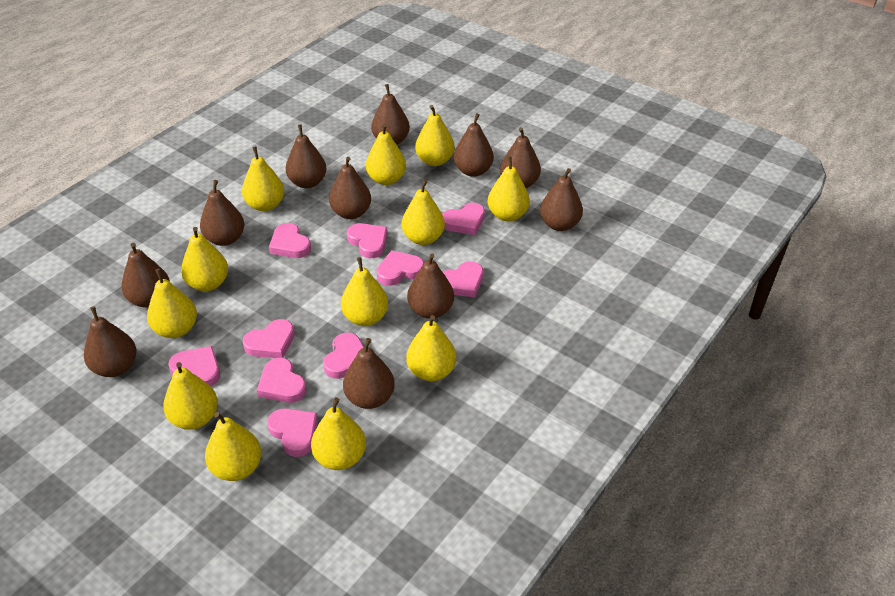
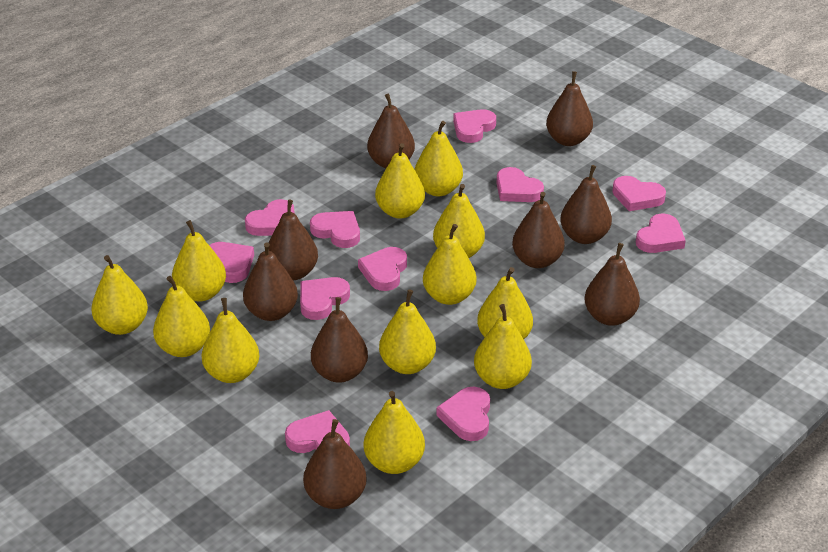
brown pear: [84,306,136,377] [121,243,170,308] [200,180,244,246] [286,124,326,188] [329,157,371,219] [343,338,395,409] [371,84,410,145] [407,254,454,319] [454,113,494,177] [500,127,541,188] [540,168,583,231] = 11 -> [243,242,298,321] [268,200,318,280] [303,419,367,509] [311,297,368,382] [367,94,415,168] [512,192,565,268] [546,71,593,146] [560,165,612,244] [584,243,640,326] = 9
pink heart: [168,346,220,386] [243,319,295,358] [257,358,307,403] [267,408,318,457] [269,223,311,258] [323,333,364,379] [347,223,388,258] [377,250,424,286] [442,203,485,235] [443,261,483,297] = 10 -> [209,242,254,283] [245,199,295,236] [285,410,350,453] [300,277,350,320] [310,211,360,248] [358,247,407,291] [437,387,490,441] [453,109,496,143] [496,167,544,202] [612,176,666,211] [636,214,686,253] = 11

